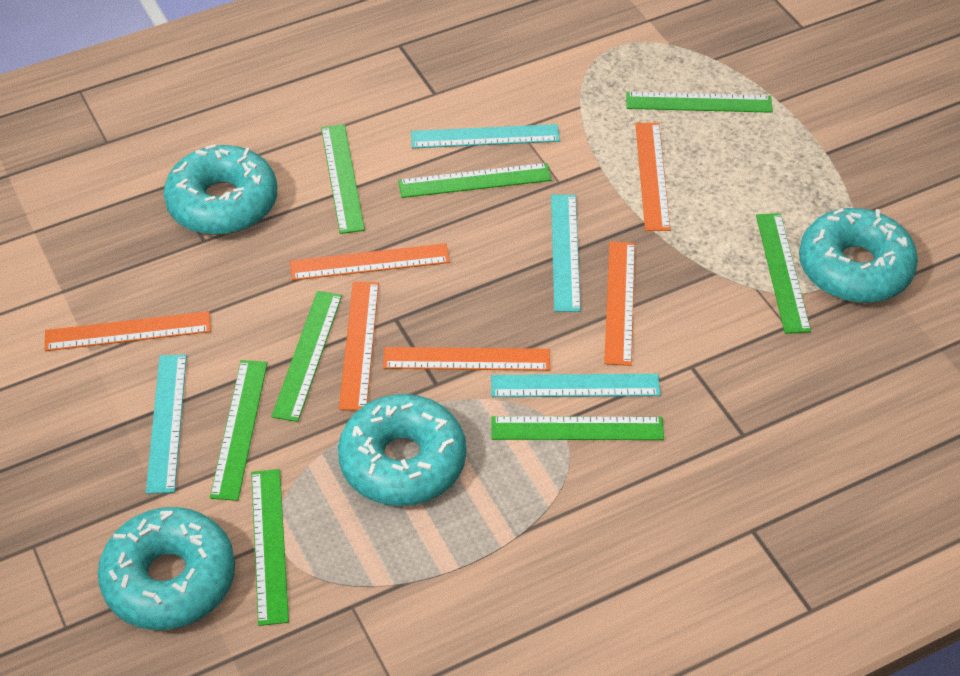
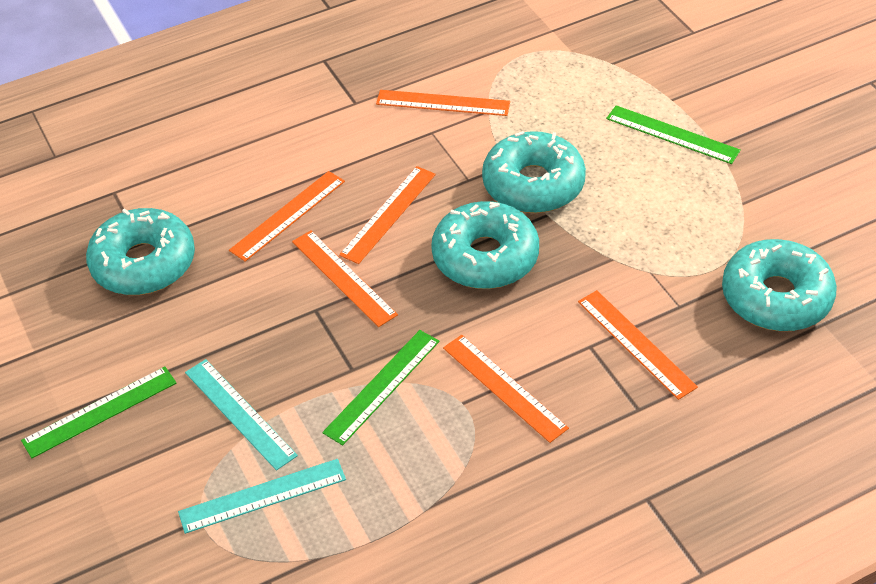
green ruler: [210,360,267,501] [251,469,289,626] [271,291,342,422] [321,124,365,234] [398,163,552,198] [491,416,664,440] [626,92,773,113] [756,213,811,334] = 8 -> [21,366,176,458] [322,330,439,445] [606,105,741,164] = 3
turquoise ruler: [146,354,187,494] [411,124,560,148] [491,374,660,397] [551,195,581,312] = 4 -> [178,459,346,534] [185,359,298,471] = 2

